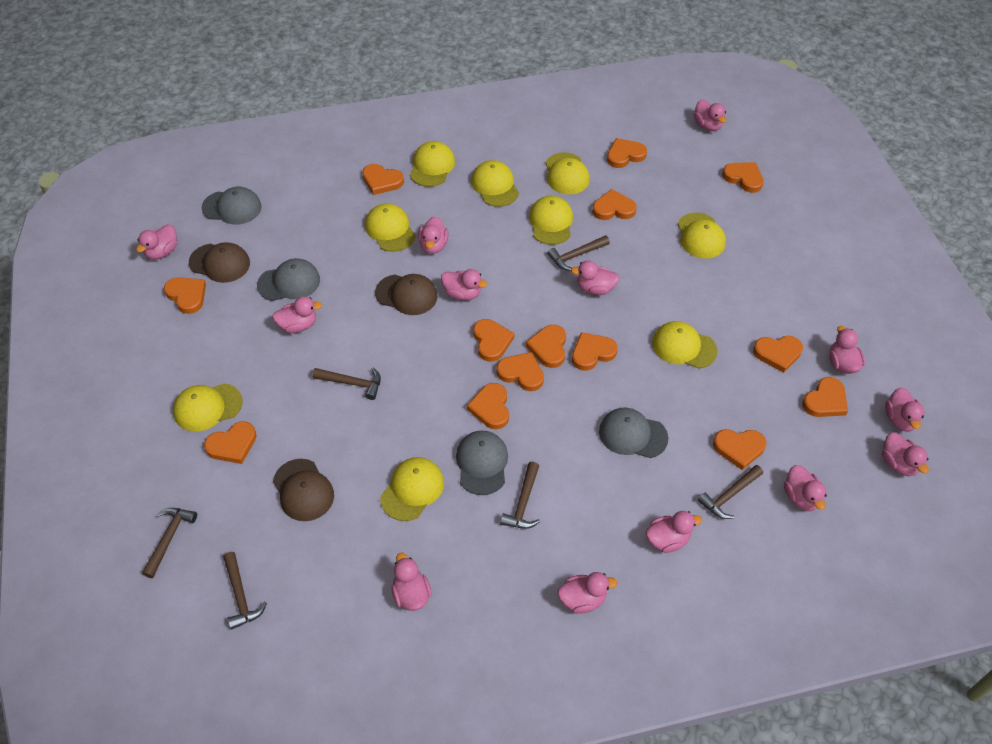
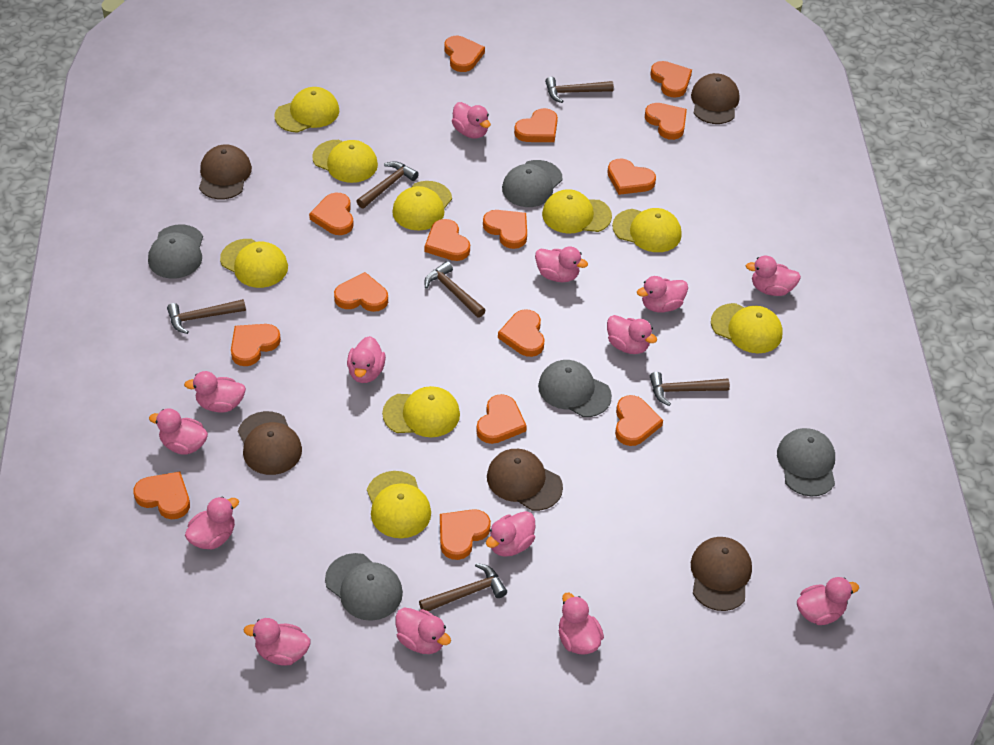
brown cap: [189,242,250,283] [273,459,334,521] [375,274,437,315] = 3 -> [199,145,252,200] [238,411,302,475] [487,449,563,511] [691,73,739,124] [691,537,752,611] = 5
grey cap: [202,187,262,225] [257,258,320,301] [456,431,508,495] [599,407,668,458] = 4 -> [148,224,203,279] [325,553,403,621] [502,160,562,207] [538,360,612,417] [777,428,835,497] = 5
orange heart: [164,277,206,314] [204,421,256,464] [362,164,404,195] [467,383,509,429] [473,319,514,362] [497,352,544,391] [526,325,566,368] [572,332,618,371] [592,189,637,220] [607,138,647,168] [713,429,767,470] [722,162,764,193] [753,336,803,373] [802,377,848,417] = 14 -> [133,472,190,519] [231,324,281,366] [309,193,354,235] [334,272,388,312] [425,219,470,261] [440,509,491,560] [444,36,485,72] [476,394,527,444] [483,210,527,249] [498,309,545,357] [514,108,558,142] [607,159,656,195] [615,395,663,446] [645,103,687,140] [650,61,692,98] = 15
pink duck: [136,224,177,259] [272,296,322,333] [392,553,432,611] [418,216,449,254] [441,269,487,300] [558,572,617,614] [571,260,619,295] [646,511,702,553] [694,99,727,131] [784,465,827,511] [829,326,865,374] [882,432,929,476] [885,387,925,432] = 13 -> [149,408,208,455] [184,371,246,413] [185,497,239,550] [244,618,311,666] [347,336,386,383] [396,607,451,654] [452,102,491,139] [486,511,535,557] [535,247,588,282] [558,593,604,654] [607,315,657,354] [637,276,688,312] [746,256,801,296] [797,577,859,625] = 14

